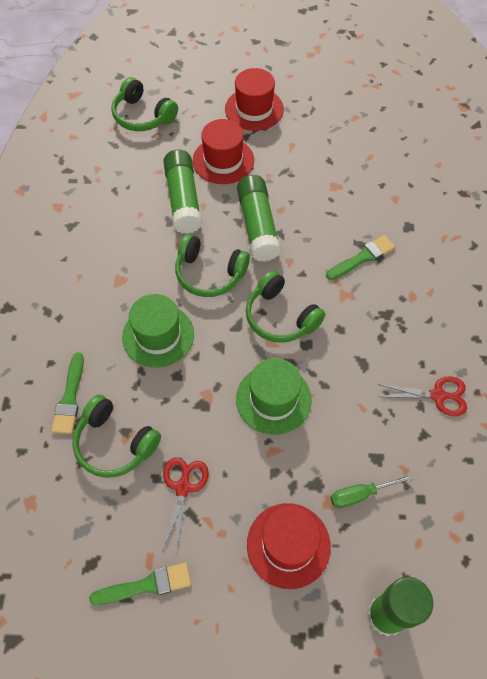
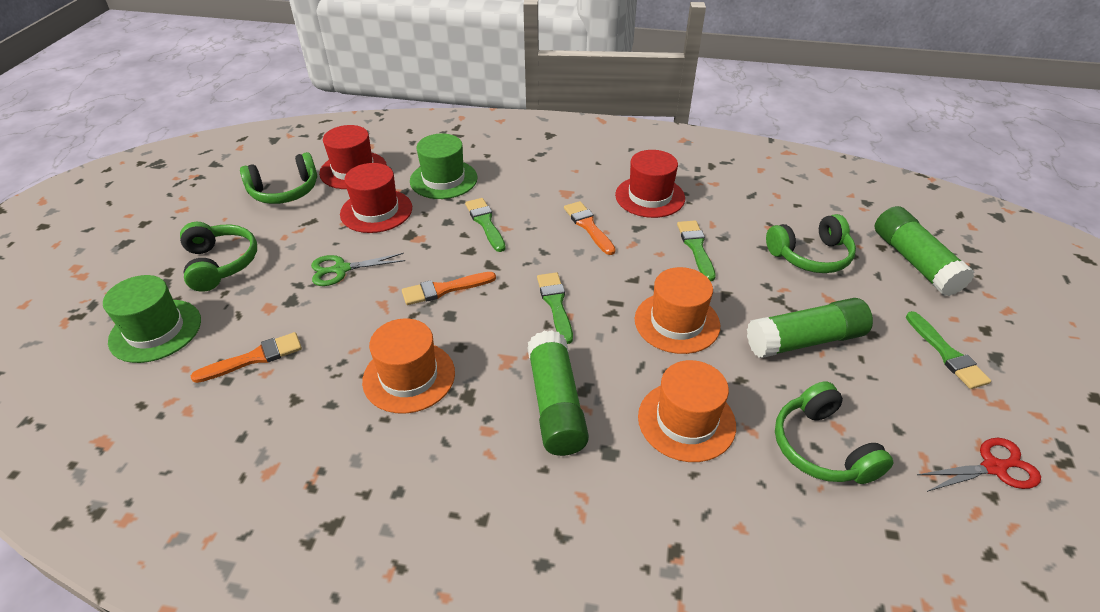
green brush: [51,353,84,434] [89,562,191,605] [326,235,395,280] = 3 -> [465,198,506,252] [537,272,573,344] [677,221,716,281] [906,311,991,389] = 4
green scissors: none = 0 -> [311,253,405,286] = 1
green screwdriver: [330,474,414,508] = 1 -> none = 0
orange brush: none = 0 -> [191,332,302,383] [402,272,496,305] [564,201,616,255] = 3
orange hat: none = 0 -> [362,318,455,414] [635,267,720,354] [638,360,736,462] = 3
red scissors: [162,457,209,551] [378,376,467,416] = 2 -> [917,438,1041,492] = 1

